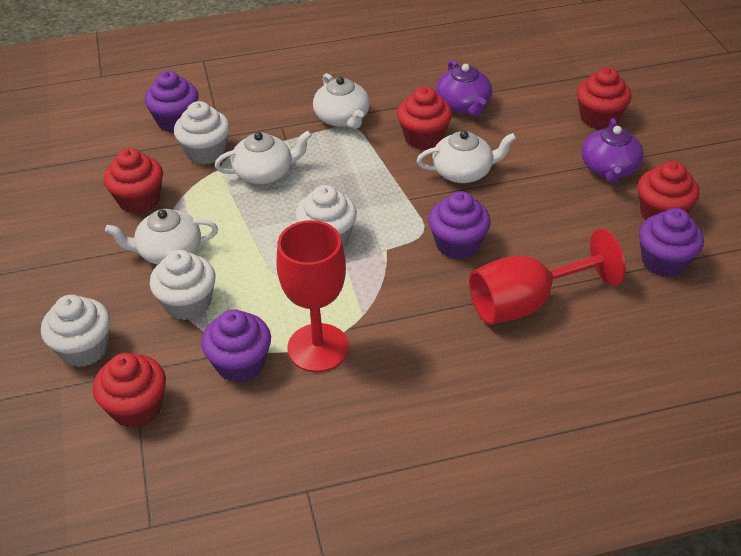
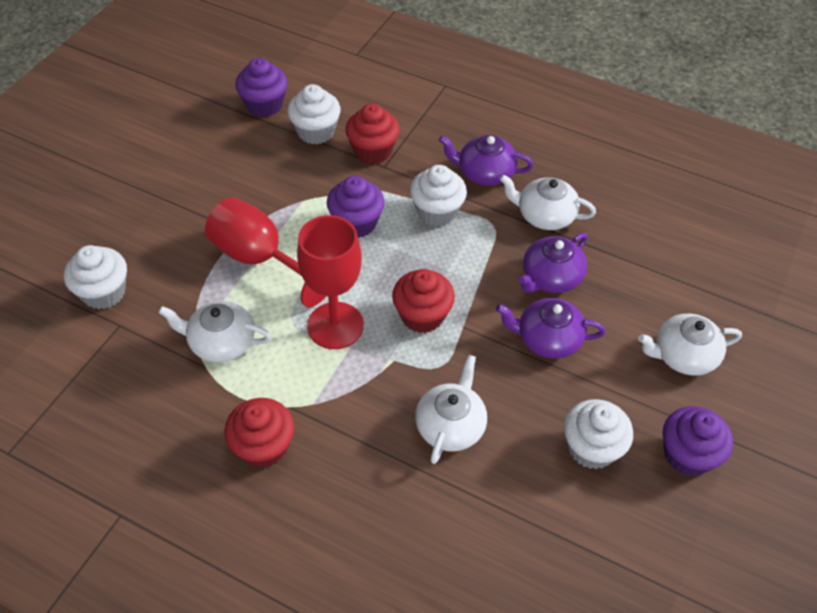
purple cupcake: [145,71,199,132] [201,309,271,383] [428,191,491,260] [639,208,704,277] = 4 -> [235,58,288,117] [327,176,384,238] [663,406,733,477] = 3
purple teapot: [436,60,492,116] [582,118,644,184] = 2 -> [439,135,533,186] [496,298,606,359] [519,233,588,293] = 3
red cupcake: [93,353,166,428] [104,148,163,214] [397,87,452,150] [577,67,631,130] [638,161,699,220] = 5 -> [224,398,294,468] [345,103,400,164] [392,269,455,333] = 3

